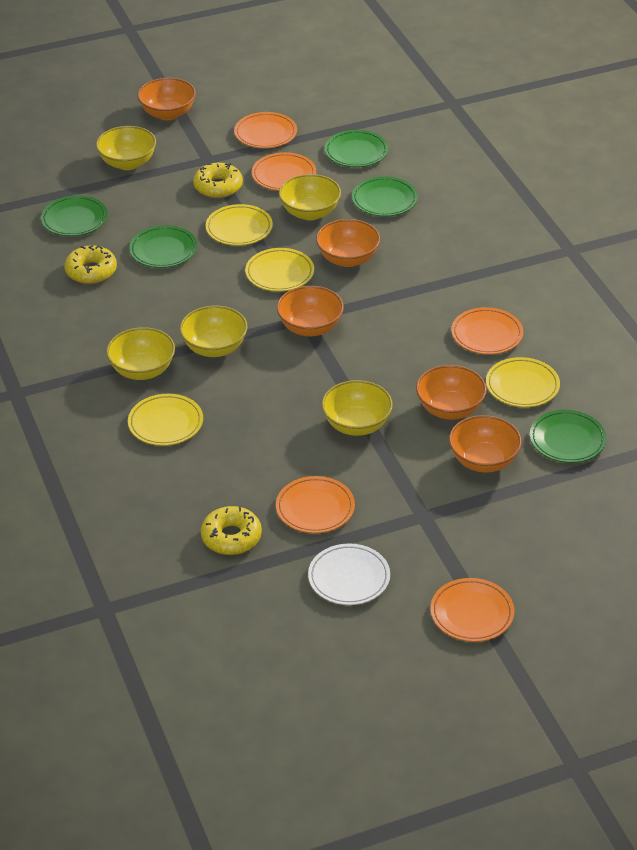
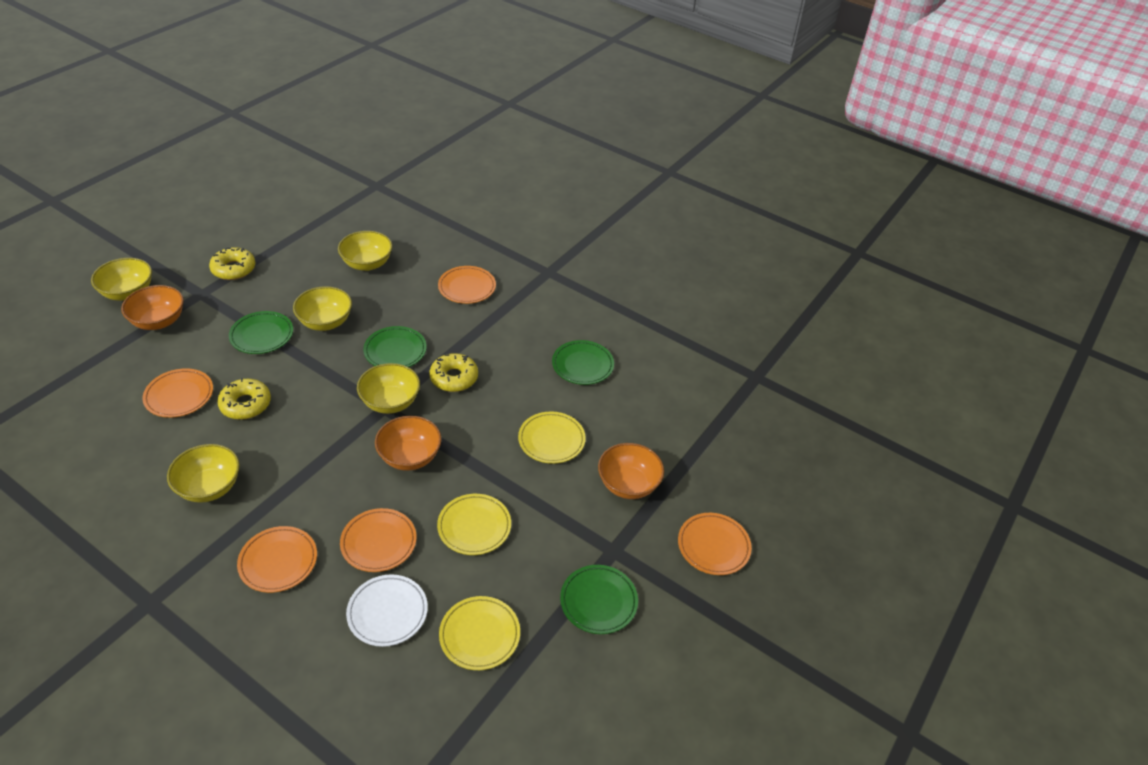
green plate: [41,195,108,236] [129,225,197,268] [325,130,388,167] [352,177,418,217] [530,410,607,463] = 5 -> [229,311,293,354] [363,326,427,367] [552,340,614,385] [560,565,638,634] = 4
orange bowl: [137,78,196,120] [277,286,344,336] [316,219,380,267] [416,365,487,420] [449,415,522,473] = 5 -> [121,285,184,330] [375,416,442,471] [598,443,664,499] = 3
yellow plate: [128,394,203,446] [206,204,273,246] [245,248,314,292] [486,357,560,407] = 4 -> [437,494,511,555] [439,596,520,670] [518,411,586,464] = 3

